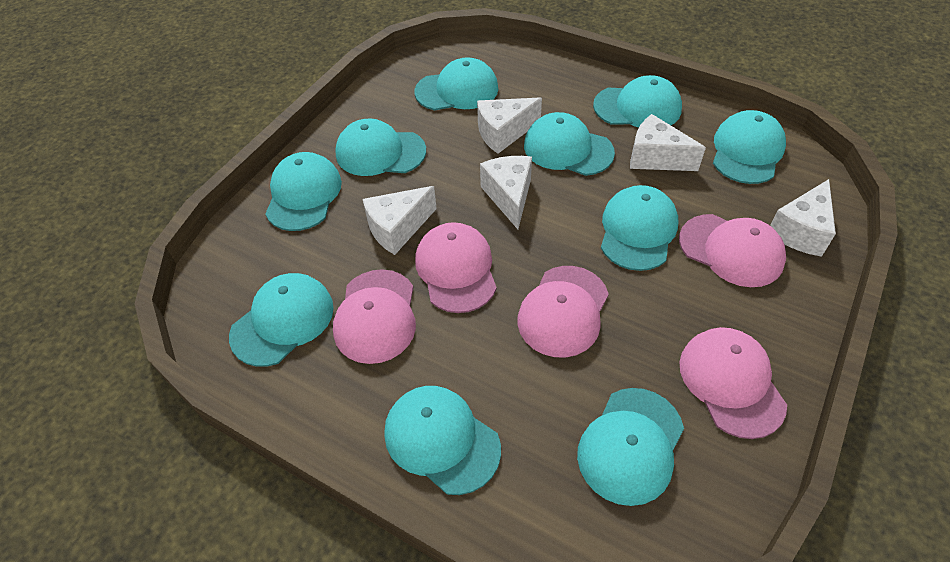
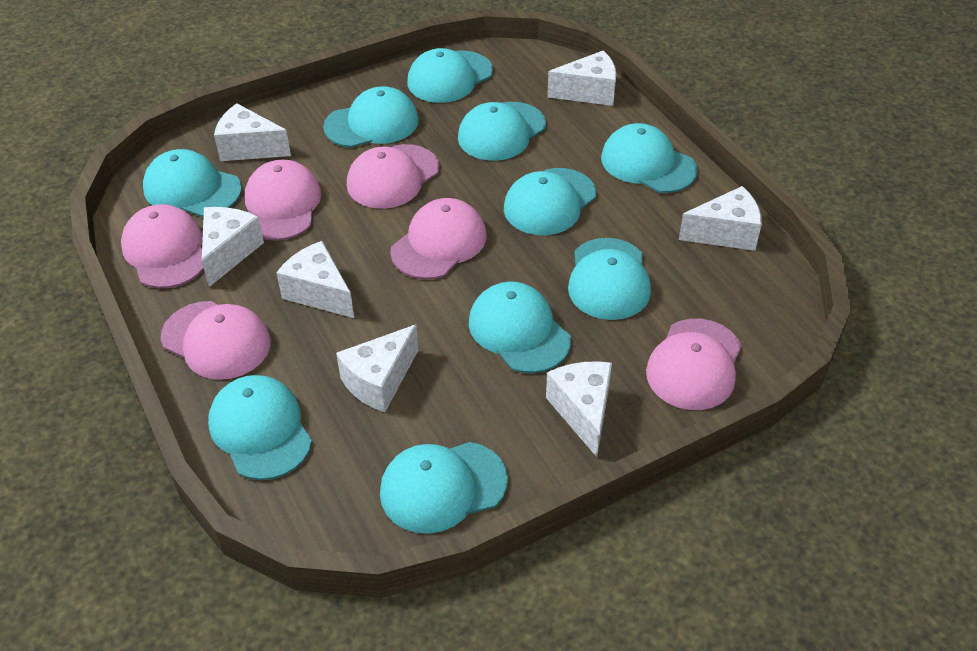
pink cap: [333,269,416,364] [415,222,497,313] [518,266,609,358] [679,214,786,287] [679,327,787,439] = 5 -> [121,204,204,288] [161,301,271,380] [245,159,321,241] [347,144,439,209] [390,198,486,279] [646,319,742,410] = 6
white cheese: [362,186,437,255] [477,97,542,154] [480,156,532,229] [630,114,706,171] [770,179,836,257] = 5 -> [202,207,264,287] [214,103,291,161] [276,241,354,318] [336,325,418,412] [546,361,612,457] [547,50,616,106] [679,186,762,251] = 7

